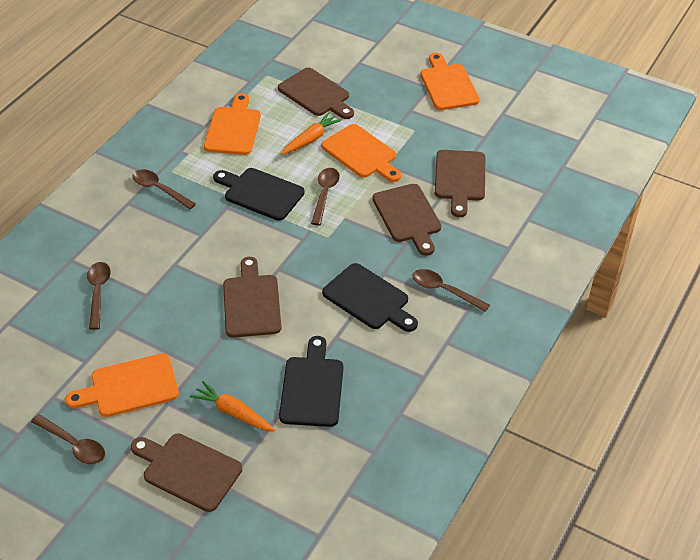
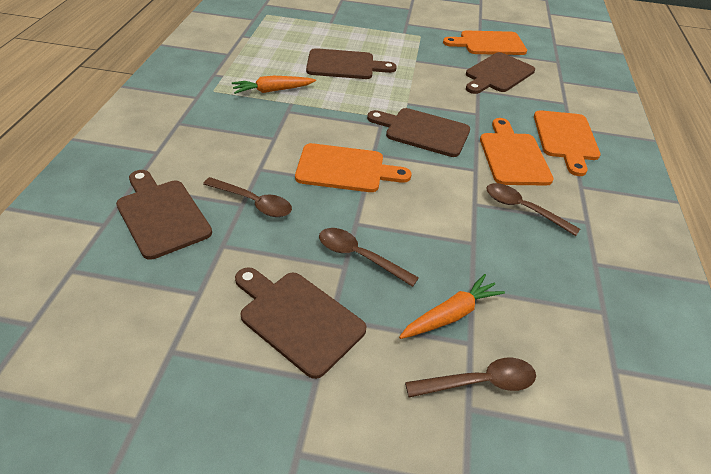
black cutting board: [213,168,305,221] [279,336,343,427] [322,263,418,332] = 3 -> none = 0
brown spoon: [31,414,105,464] [87,262,111,330] [132,169,196,209] [311,168,340,226] [412,269,490,312] = 5 -> [203,177,292,217] [319,228,419,287] [405,358,536,398] [486,183,580,236] = 4

